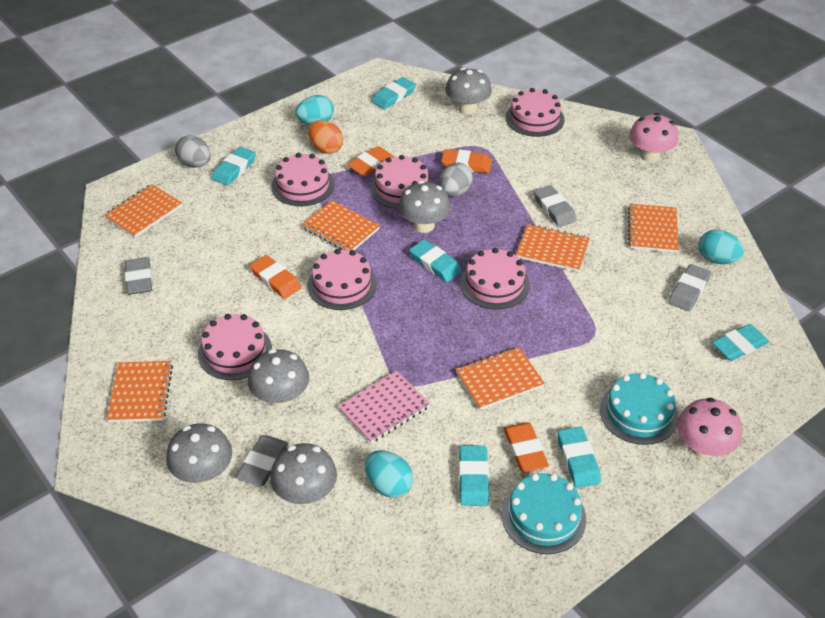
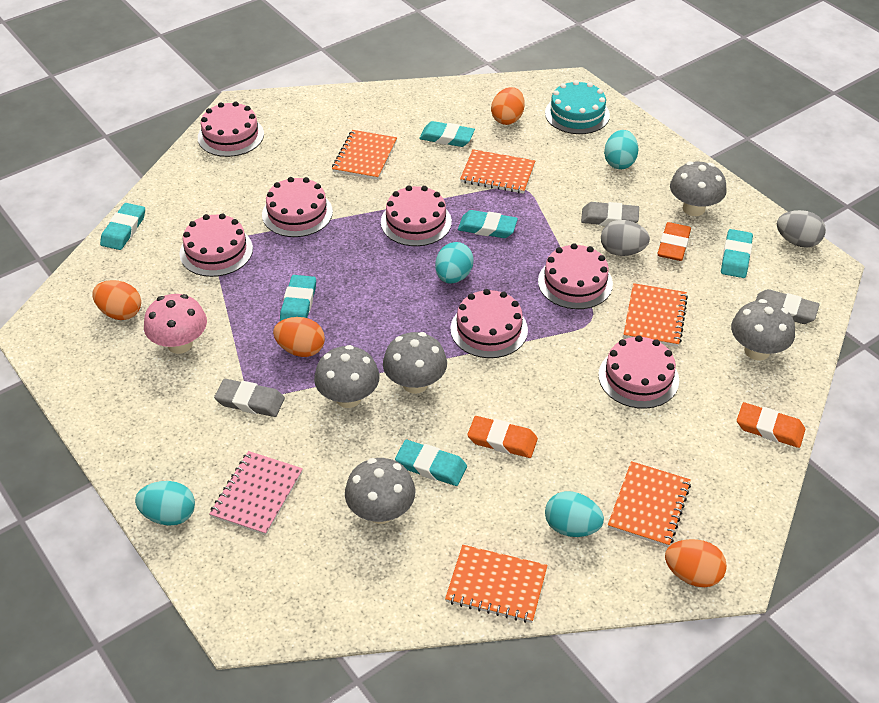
grey eraser: [125,257,152,295] [235,435,289,486] [534,185,577,227] [668,264,711,311] = 4 -> [214,379,285,417] [581,202,639,226] [756,289,820,324] = 3
orange egg: [308,120,343,154] = 1 -> [92,280,141,320] [273,317,325,357] [491,87,525,125] [665,539,727,587] = 4
orange eraser: [250,255,302,299] [347,146,394,177] [441,149,492,173] [503,423,549,472] = 4 -> [467,416,538,458] [658,222,691,261] [737,402,805,448] = 3
orange notebook: [104,184,182,238] [107,361,173,422] [302,200,380,251] [456,347,545,410] [516,224,590,272] [628,204,679,253] = 6 -> [332,130,397,180] [445,545,548,623] [460,149,535,194] [608,461,691,547] [624,283,688,347] = 5
pink cake: [198,314,272,380] [271,153,335,206] [307,249,377,310] [370,155,432,209] [460,248,530,309] [506,88,565,137] = 6 -> [179,213,253,277] [198,101,264,157] [262,177,333,237] [381,185,452,246] [450,289,528,358] [538,243,613,309] [598,335,679,409] = 7
pink mushroom: [629,113,679,162] [677,398,742,459] = 2 -> [144,294,207,354] = 1
turquoise cake: [502,473,586,554] [600,372,679,445] = 2 -> [545,80,610,134] = 1
turquoise egg: [295,95,334,125] [365,450,413,498] [698,229,744,264] = 3 -> [135,481,195,526] [435,242,474,284] [545,491,604,537] [604,130,638,169] = 4

